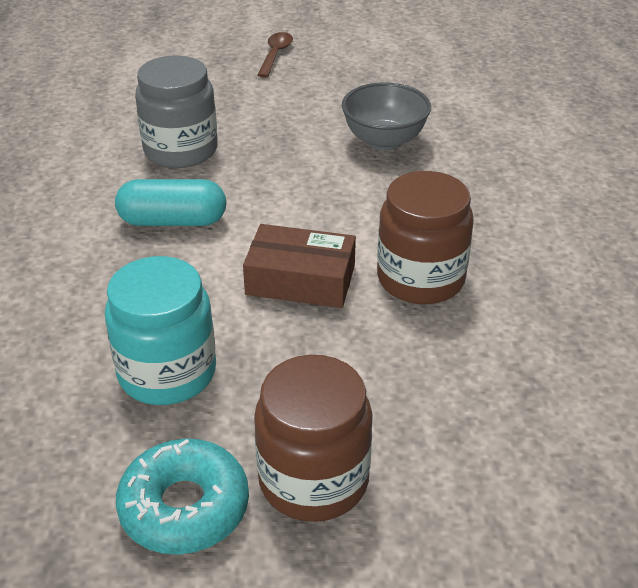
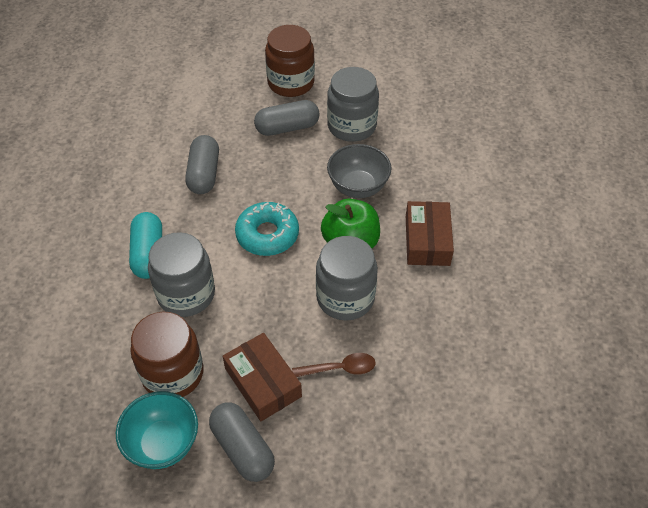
brown box: [243,224,356,308] = 1 -> [222,333,302,421] [406,201,454,266] = 2
green apple: none = 0 -> [321,199,380,248] = 1
grey capsule: none = 0 -> [185,135,219,194] [209,402,275,482] [254,100,320,136] = 3
grey jar: [135,55,218,168] = 1 -> [148,232,215,317] [316,236,378,321] [327,67,379,142] = 3
turquoise bowl: none = 0 -> [116,391,198,469] = 1
turquoise jar: [105,256,216,405] = 1 -> none = 0

